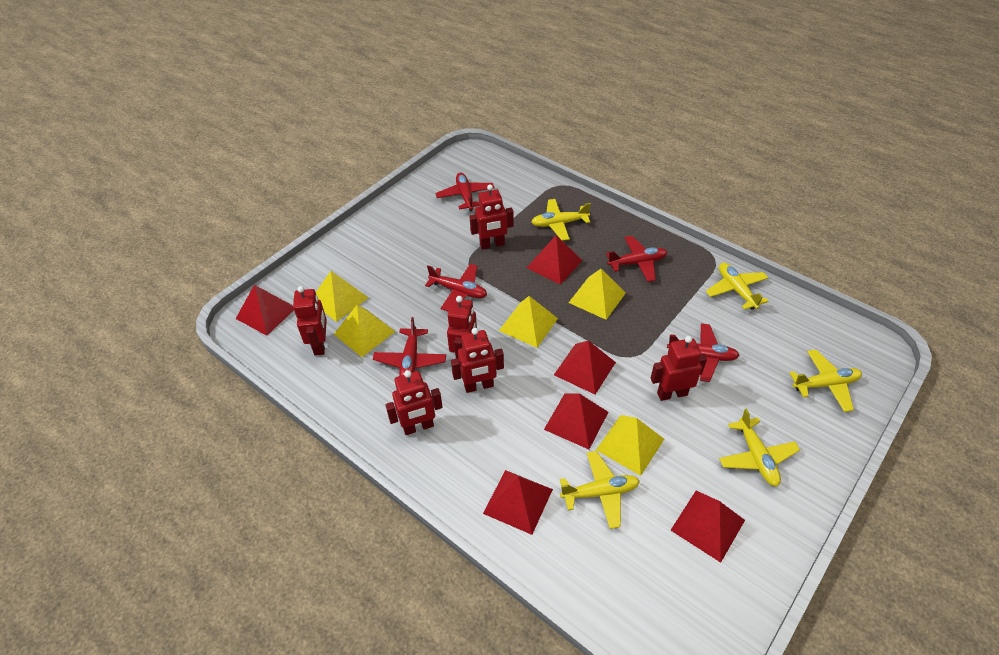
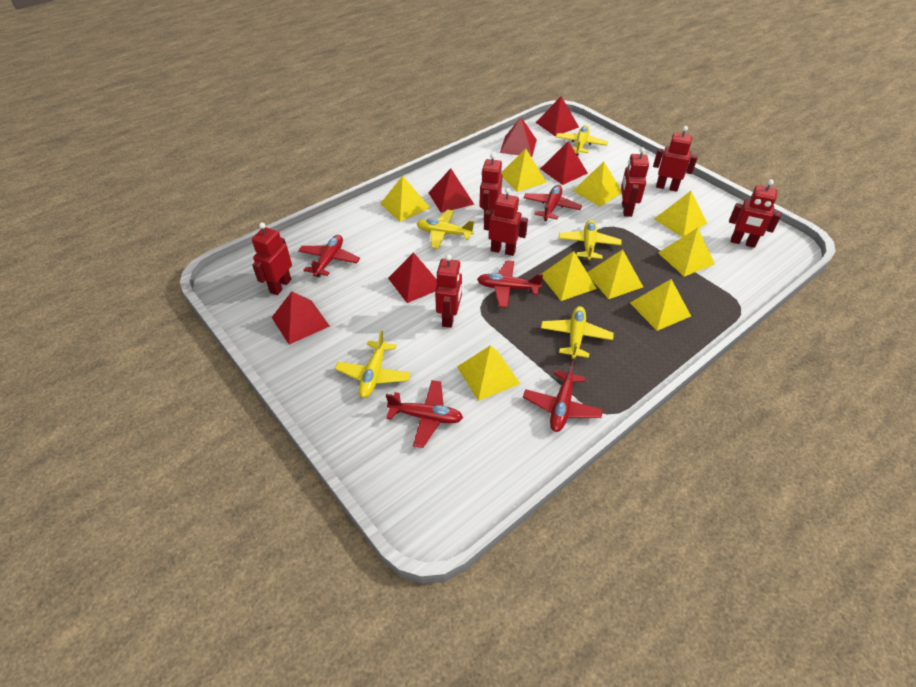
red robot: [293,286,327,356] [386,370,443,435] [447,296,477,359] [451,328,504,393] [470,184,514,250] [651,336,707,401] = 6 -> [252,223,292,295] [435,254,462,328] [479,153,502,213] [484,188,528,256] [621,147,649,217] [653,126,698,192] [729,179,781,248] = 7
yellow pyramid: [316,271,369,322] [334,305,396,357] [499,296,558,348] [569,269,626,320] [596,415,664,476] = 5 -> [380,176,430,222] [457,345,520,401] [501,148,547,192] [542,251,597,301] [573,162,622,206] [587,249,643,299] [630,279,691,331] [654,191,707,237] [658,228,715,277] = 9

